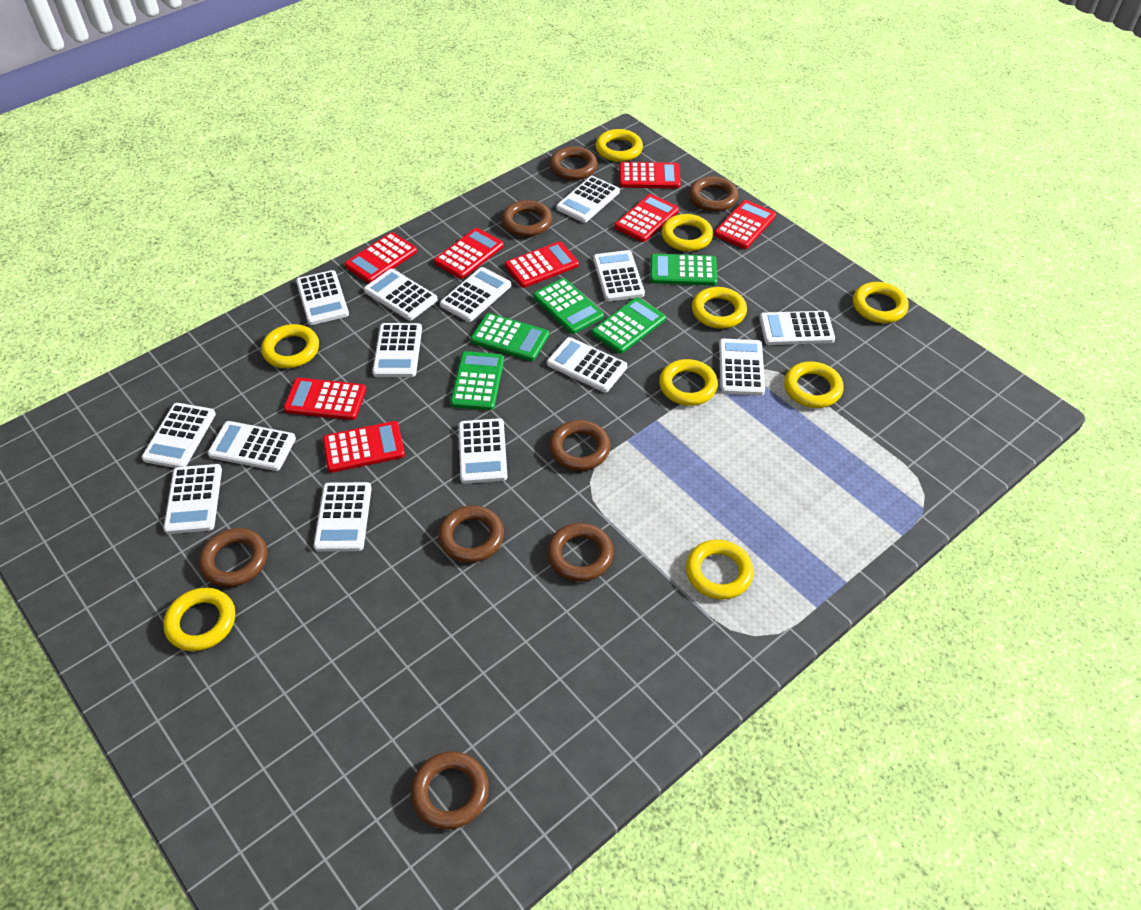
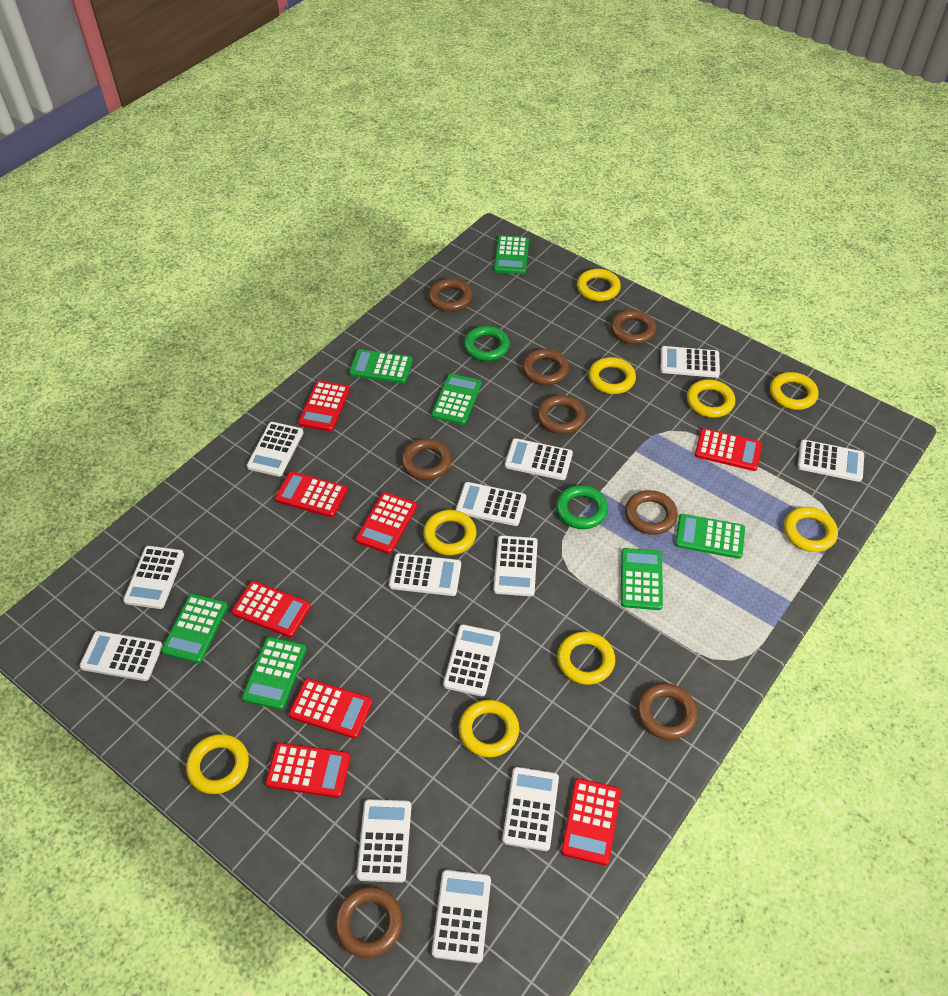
green calculator: [450,351,504,410] [471,313,549,361] [533,278,604,334] [592,297,666,354] [650,254,717,285] = 5 -> [161,594,228,663] [242,637,307,710] [349,349,413,384] [431,374,482,425] [494,235,529,274] [621,548,663,610] [675,514,745,559] = 7
green ring: none = 0 -> [464,326,510,361] [556,485,608,529] = 2
white calculator: [142,403,216,468] [163,464,222,534] [208,421,296,471] [296,270,349,325] [314,482,372,552] [364,269,438,321] [372,323,422,377] [440,267,511,322] [459,418,507,484] [547,337,627,392] [556,176,620,223] [593,250,645,301] [719,339,765,395] [760,311,835,345] = 14 -> [80,631,162,681] [123,546,184,609] [247,422,303,477] [356,799,411,883] [389,553,461,596] [432,870,491,963] [443,624,500,696] [456,482,526,526] [493,535,538,596] [502,767,559,851] [505,438,573,480] [661,346,720,378] [798,440,864,482] = 13

